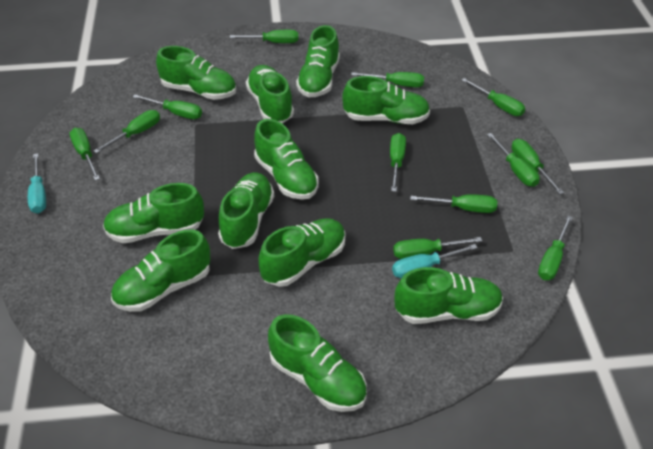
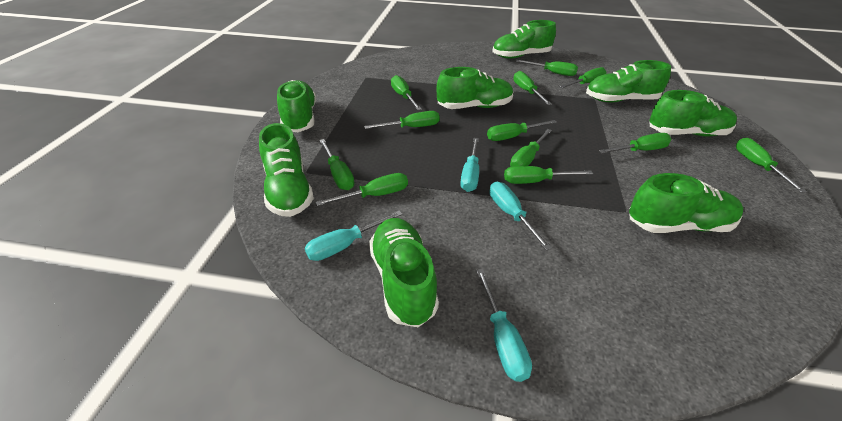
green shoe: [103,183,204,243] [111,230,210,312] [156,46,236,100] [218,173,274,249] [246,65,294,123] [254,119,319,200] [259,218,345,287] [268,314,367,412] [296,25,340,97] [342,76,430,124] [395,267,503,324] = 11 -> [259,123,314,217] [277,80,316,132] [369,218,439,327] [437,67,513,109] [493,20,556,59] [586,60,671,102] [629,173,743,233] [649,90,737,137] = 8
turquoise screwdriver: [28,153,46,214] [392,244,478,278] = 2 -> [305,211,403,261] [460,138,479,192] [476,269,532,382] [490,182,552,250] = 4

